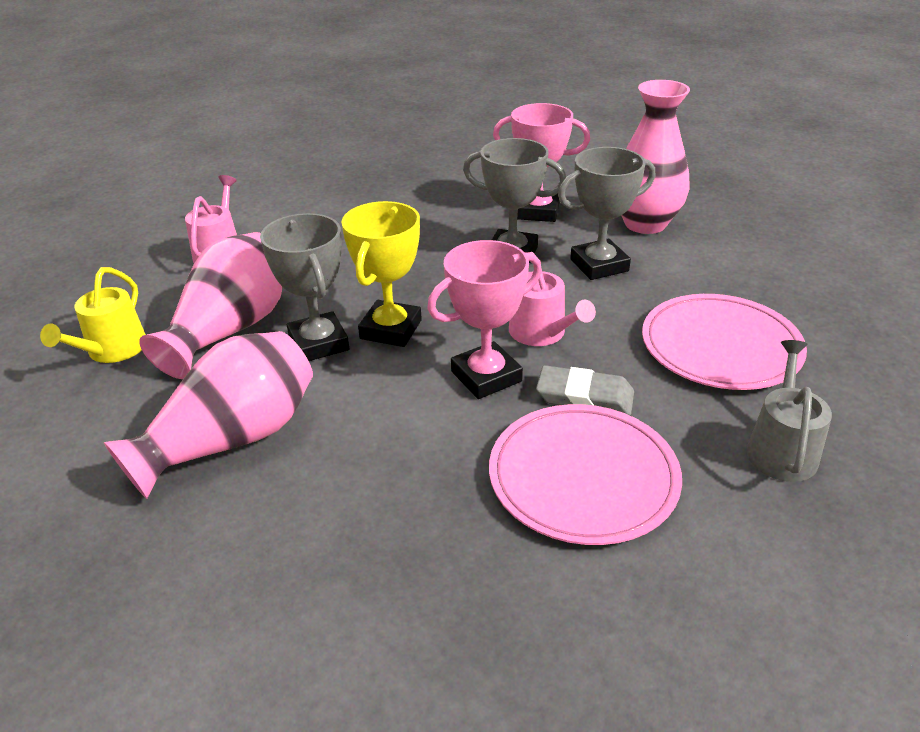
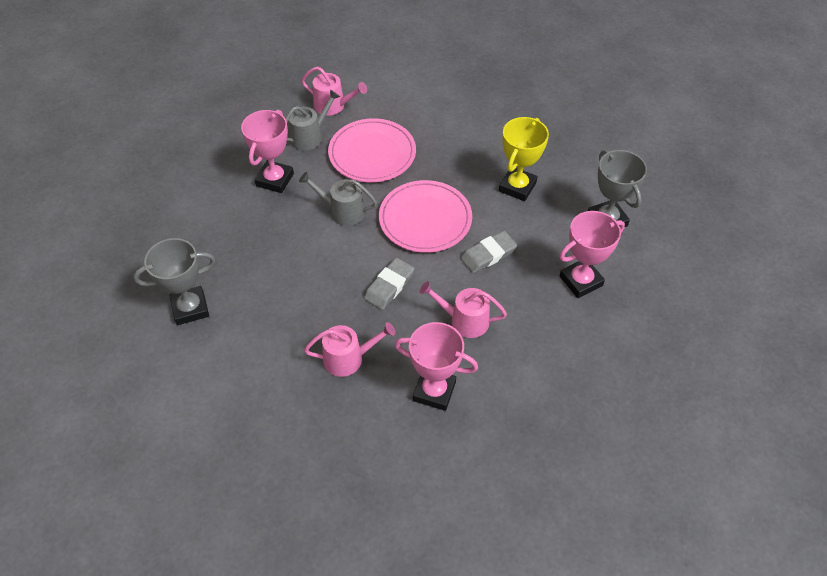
grey eraser: [536,365,634,415] = 1 -> [364,258,414,310] [460,231,517,273] = 2
grey trophy: [260,213,349,361] [463,138,566,263] [558,147,655,280] = 3 -> [133,238,216,325] [588,150,647,227] = 2
grey watering can: [746,340,832,482] = 1 -> [285,90,340,151] [299,172,377,226] = 2
pink trophy: [427,240,542,399] [493,103,590,222] = 2 -> [241,110,294,193] [395,322,478,411] [559,211,625,298] = 3
pink vase: [104,331,313,499] [139,232,283,379] [621,80,690,234] = 3 -> none = 0
pink watering can: [185,175,237,263] [509,252,596,346] = 2 -> [301,67,367,116] [304,322,395,377] [420,281,507,338] = 3
yellow watering can: [40,267,146,363] = 1 -> none = 0

